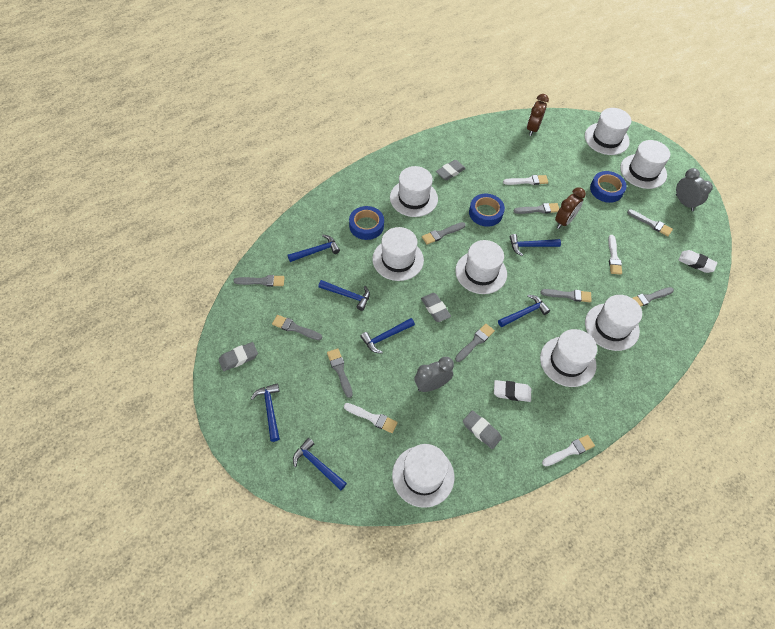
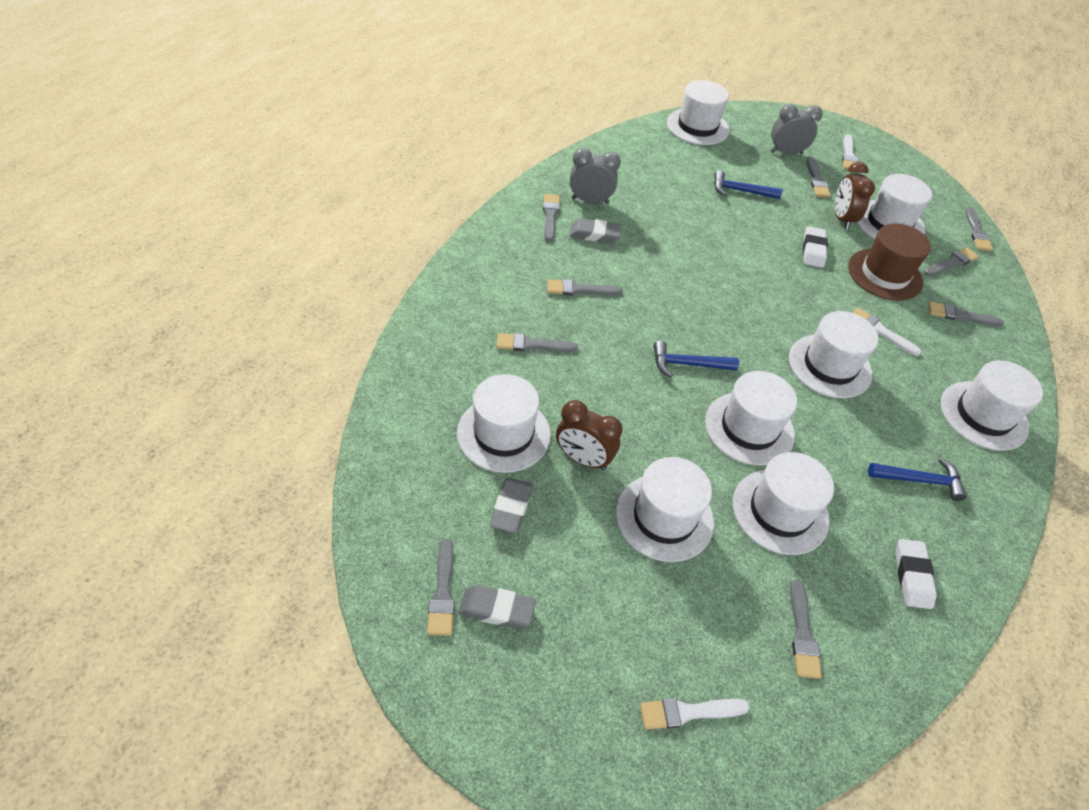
blue hammer: [251,383,280,442] [288,235,340,262] [293,438,347,490] [318,280,370,311] [360,318,415,353] [498,295,550,327] [510,234,561,256] = 7 -> [654,341,739,378] [714,170,783,199] [868,458,967,501] = 3
blue tape: [349,206,384,240] [469,194,505,227] [590,171,627,203] = 3 -> none = 0
brown hat: none = 0 -> [848,223,931,301] = 1
grey eraser: [218,342,258,371] [421,293,451,322] [436,160,466,180] [463,411,502,449] = 4 -> [459,585,536,629] [490,478,532,533] [569,218,621,243] = 3
white brush: [344,403,398,433] [503,175,548,185] [542,435,595,466] [608,235,622,275] = 4 -> [640,698,750,730] [842,134,858,170] [852,308,921,356] = 3

